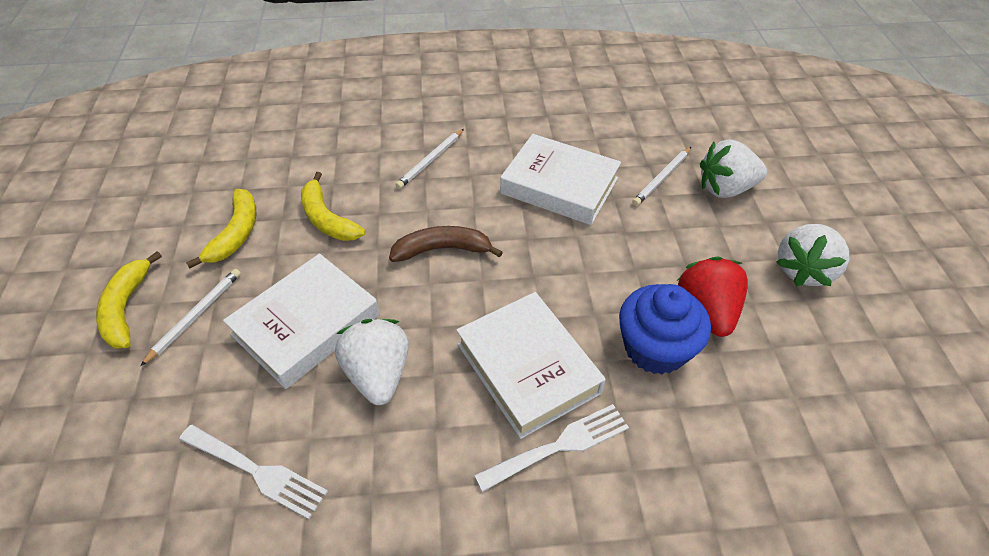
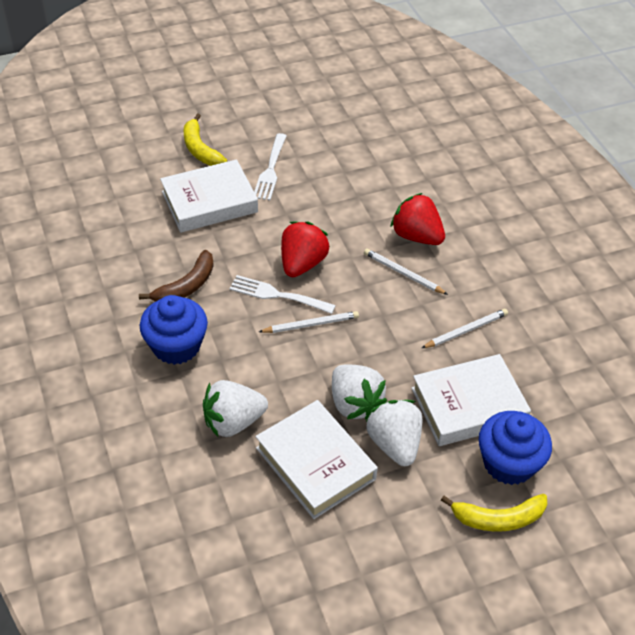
blue cupcake: [619,284,711,374] = 1 -> [140,295,208,365] [479,411,552,485] = 2
red strawberry: [677,256,748,337] = 1 -> [281,222,330,277] [390,193,445,245] = 2
yellow banana: [96,251,162,348] [186,189,256,268] [301,172,366,241] = 3 -> [183,113,227,166] [441,494,547,532] = 2

